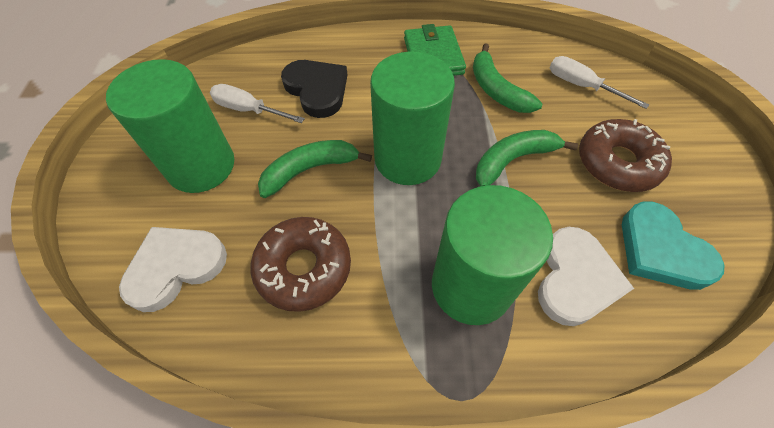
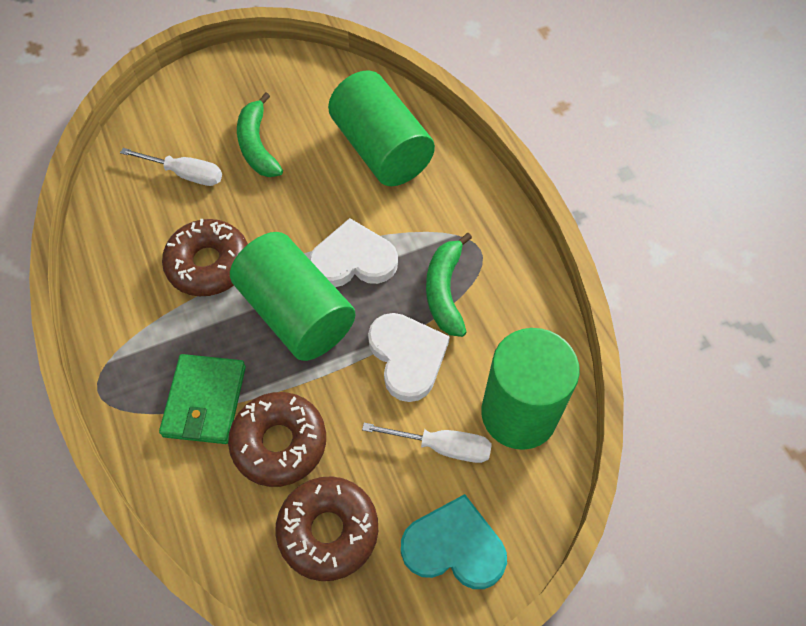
black heart: [281,60,347,118] = 1 -> none = 0
brown donut: [250,217,351,312] [579,119,672,192] = 2 -> [162,219,248,296] [228,392,326,487] [275,476,378,581] = 3
green banana: [258,140,372,198] [473,43,542,113] [476,130,578,186] = 3 -> [237,92,283,177] [426,233,472,337] = 2

